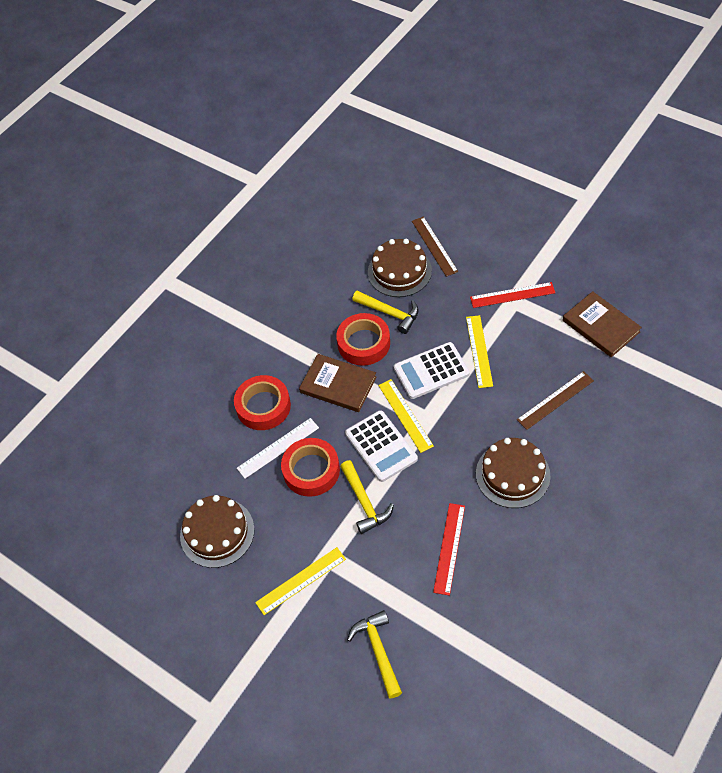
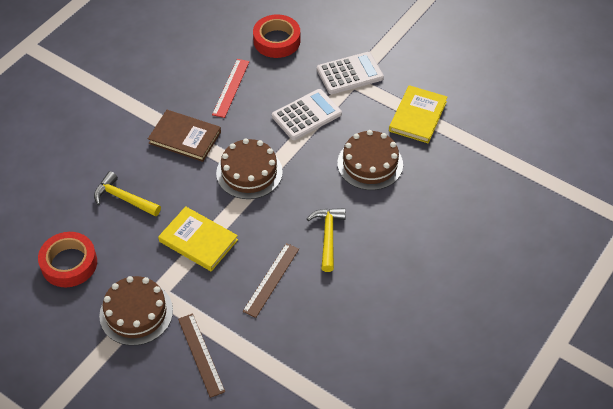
brown book: [299,354,376,412] [563,291,642,357] = 2 -> [148,110,221,162] = 1
red ruler: [433,503,465,596] [470,282,555,308] = 2 -> [212,59,249,118] = 1
red tape: [234,375,291,430] [281,438,340,497] [336,313,390,366] = 3 -> [38,232,97,287] [253,14,300,58] = 2
white ruler: [237,418,319,479] = 1 -> none = 0
yellow book: none = 0 -> [158,206,238,272] [389,85,447,143] = 2
yellow hammer: [340,460,394,534] [347,610,402,699] [352,291,419,334] = 3 -> [94,171,161,217] [307,208,346,272] = 2
yellow ruler: [255,547,346,615] [378,379,434,453] [466,315,493,388] = 3 -> none = 0

